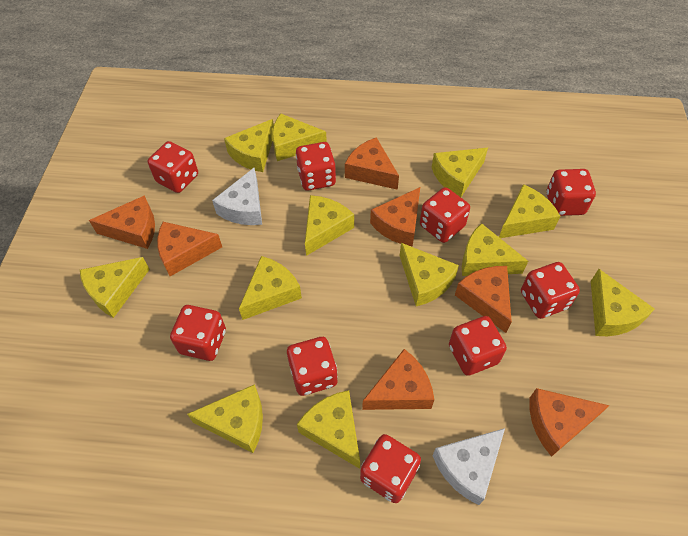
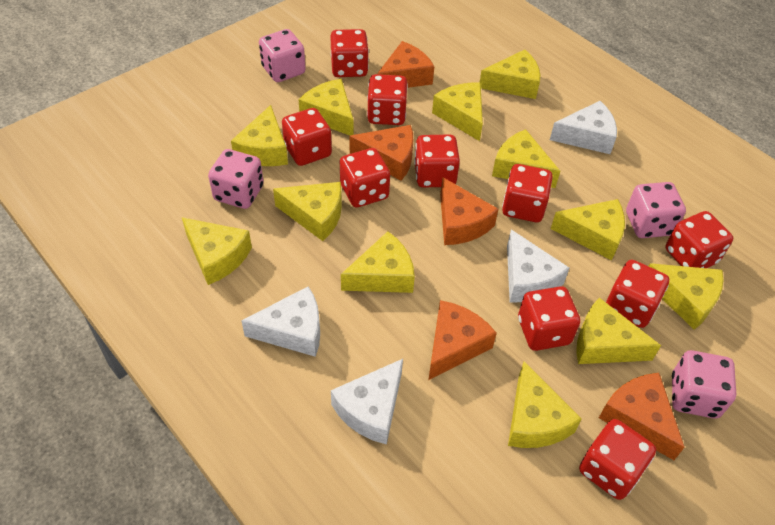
orange cheese: [89,195,155,249] [157,222,222,276] [345,137,399,190] [362,349,434,410] [370,187,420,247] [455,266,512,333] [529,388,610,457] = 7 -> [349,125,413,181] [377,41,434,88] [428,300,497,380] [440,177,498,245] [599,373,685,460] = 5
pink dice: none = 0 -> [208,149,264,209] [259,29,306,82] [626,182,686,238] [672,350,736,419] = 4
red dice: [148,141,198,193] [170,305,226,361] [287,337,338,396] [296,142,336,191] [360,434,421,503] [420,187,470,243] [449,316,507,376] [521,262,580,319] [546,169,596,216] = 9 -> [282,108,332,166] [330,29,369,77] [340,148,390,207] [367,74,408,125] [414,134,460,188] [502,164,553,222] [518,286,580,351] [579,419,656,500] [606,260,669,328] [666,211,733,268] = 10
white cheese: [212,168,262,225] [433,428,505,505] = 2 -> [241,286,320,357] [331,359,403,445] [507,230,569,302] [550,101,617,154] = 4

